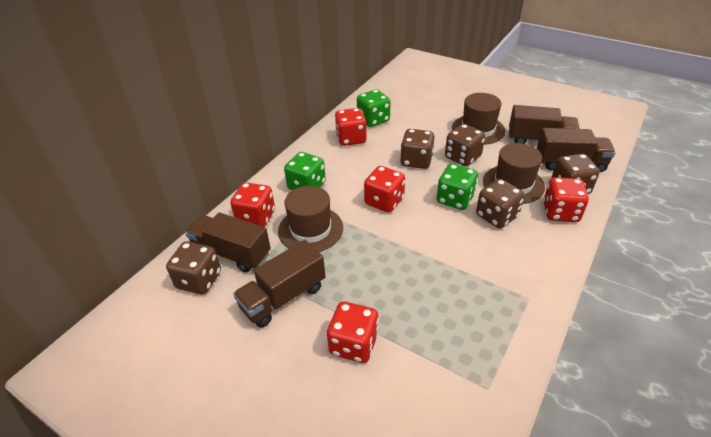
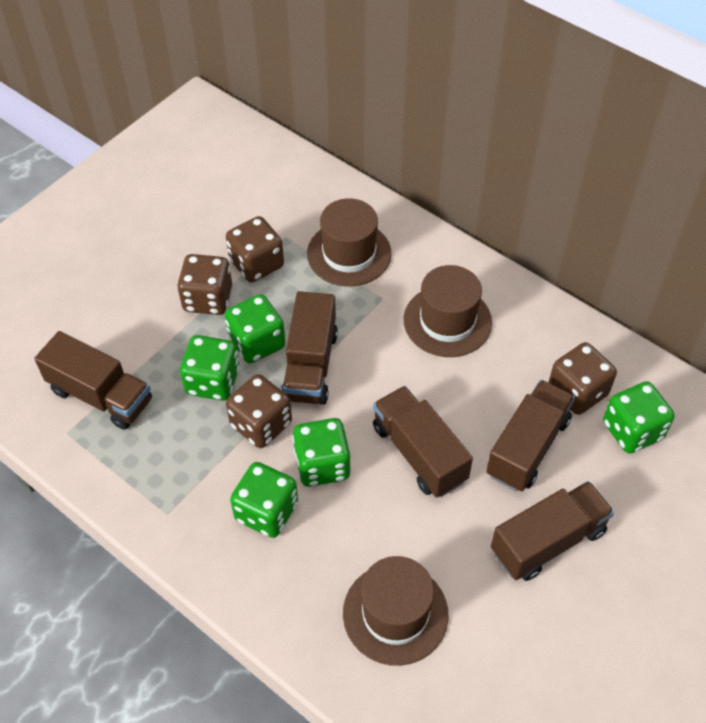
brown dice: [166,241,221,294] [400,129,435,169] [445,124,485,166] [476,179,525,228] [551,154,600,194] = 5 -> [177,254,232,315] [226,216,284,282] [226,374,292,448] [548,342,617,415] = 4
brown truck: [185,212,271,273] [233,240,326,328] [509,105,580,144] [537,128,615,172] = 4 -> [34,331,152,430] [281,291,338,405] [373,386,473,498] [486,380,575,491] [491,481,614,581] = 5
green dice: [284,152,326,190] [357,89,391,127] [437,164,478,210] = 3 -> [180,335,240,401] [225,294,286,363] [230,462,298,538] [292,418,351,487] [603,381,675,454] = 5
red dice: [230,182,275,227] [327,301,379,363] [335,108,367,146] [364,166,405,213] [543,177,589,222] = 5 -> none = 0

